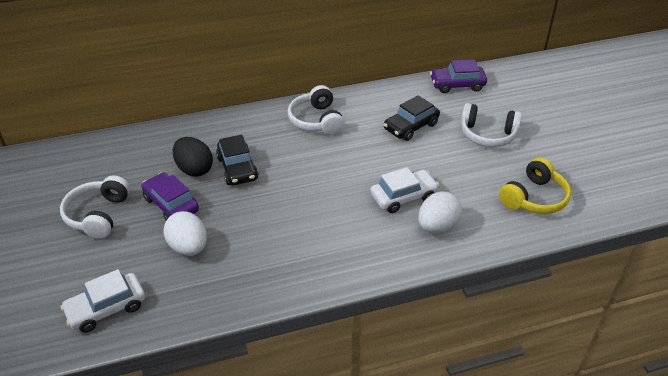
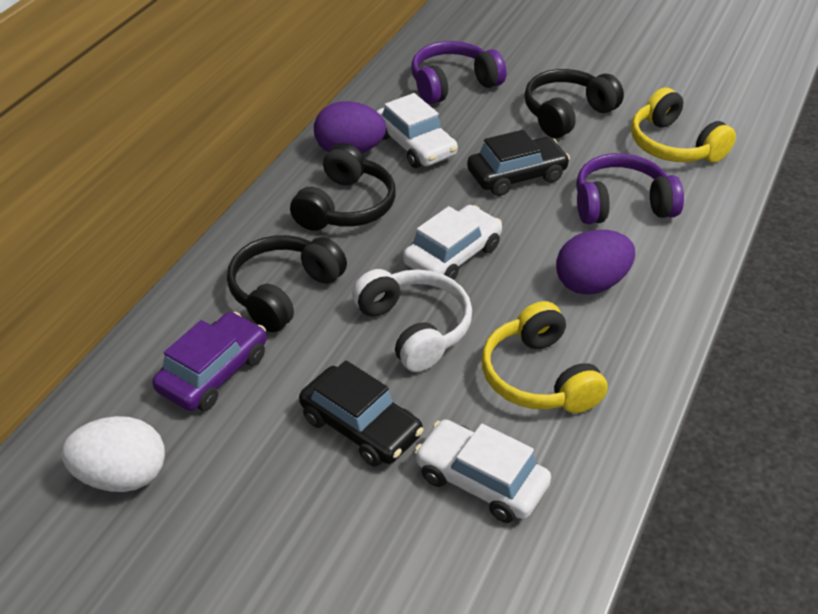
black egg: [173,137,213,177] = 1 -> none = 0
black headphones: none = 0 -> [227,235,347,332] [290,143,396,231] [524,69,624,138] = 3
purple car: [141,172,199,220] [430,59,487,93] = 2 -> [152,312,267,411] = 1
purple egg: none = 0 -> [314,101,386,153] [556,230,635,295] = 2
purple headphones: none = 0 -> [411,41,506,105] [576,153,684,224] = 2
white car: [61,269,145,333] [370,167,439,213] = 2 -> [377,93,458,168] [403,205,502,280] [415,419,551,523] = 3
white egg: [163,211,207,256] [418,191,462,233] = 2 -> [61,416,165,492] = 1
white headphones: [60,175,130,239] [288,85,345,135] [461,103,522,147] = 3 -> [352,269,472,372] = 1
yellow headphones: [499,157,571,214] = 1 -> [482,301,608,413] [631,88,736,162] = 2

